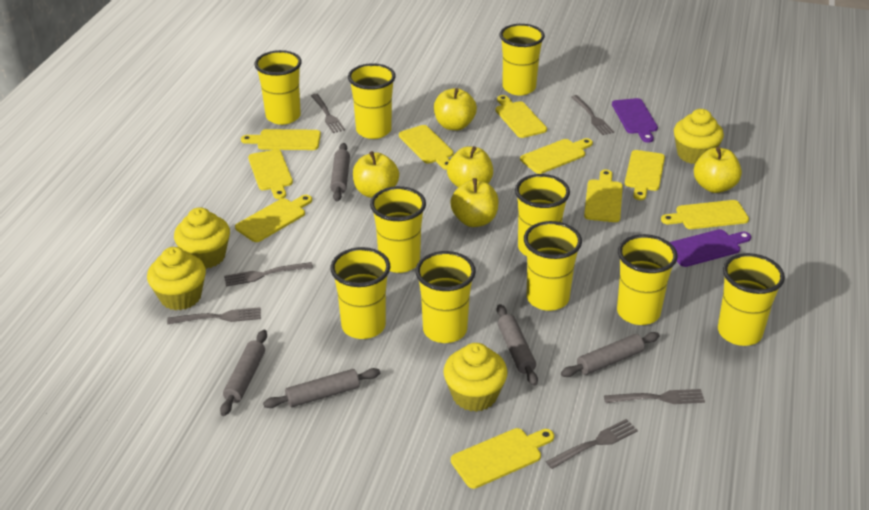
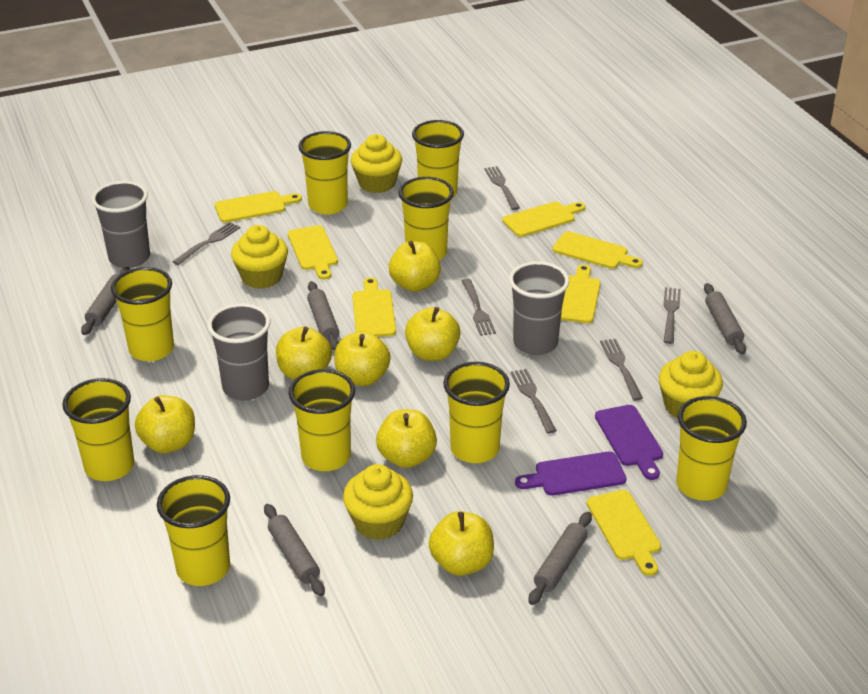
grey cup: none = 0 -> [91,181,150,268] [207,303,270,401] [509,261,569,355] = 3
yellow apple: [353,151,399,198] [434,88,477,130] [447,146,493,188] [450,178,499,227] [694,147,742,193] = 5 -> [135,395,195,453] [276,327,332,380] [334,331,391,386] [376,409,437,468] [389,241,441,292] [405,307,460,361] [429,511,494,576] = 7
yellow cup: [255,50,302,125] [330,247,391,339] [348,63,396,139] [370,186,426,273] [416,251,476,343] [500,24,545,95] [515,174,570,256] [524,221,582,311] [617,234,678,325] [718,253,785,346] = 10 -> [62,378,134,481] [111,267,174,361] [157,475,230,586] [288,369,355,471] [298,131,351,214] [398,177,454,260] [412,120,464,198] [443,362,510,463] [676,396,747,500] = 9
yellow cutting board: [235,195,312,242] [241,129,321,150] [248,149,293,199] [399,125,454,170] [451,428,554,489] [495,95,547,138] [520,138,593,174] [584,170,623,222] [625,150,665,200] [661,200,749,229] = 10 -> [215,191,302,223] [288,225,338,280] [352,277,396,337] [503,202,585,237] [552,231,643,269] [561,264,601,323] [586,490,661,576] = 7

